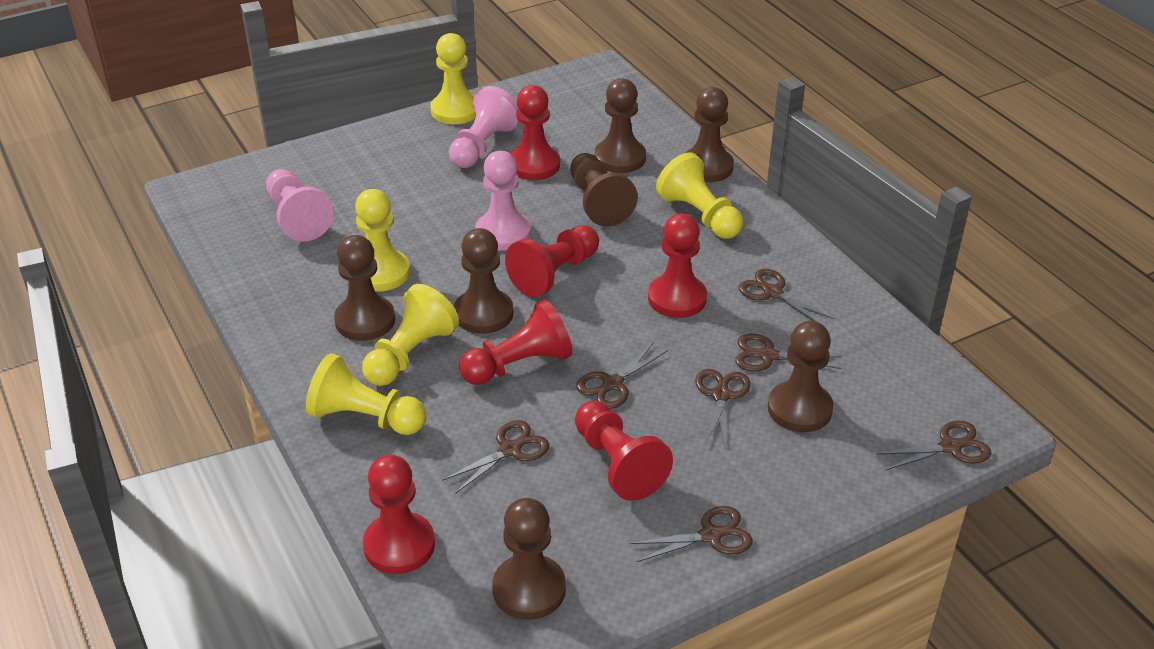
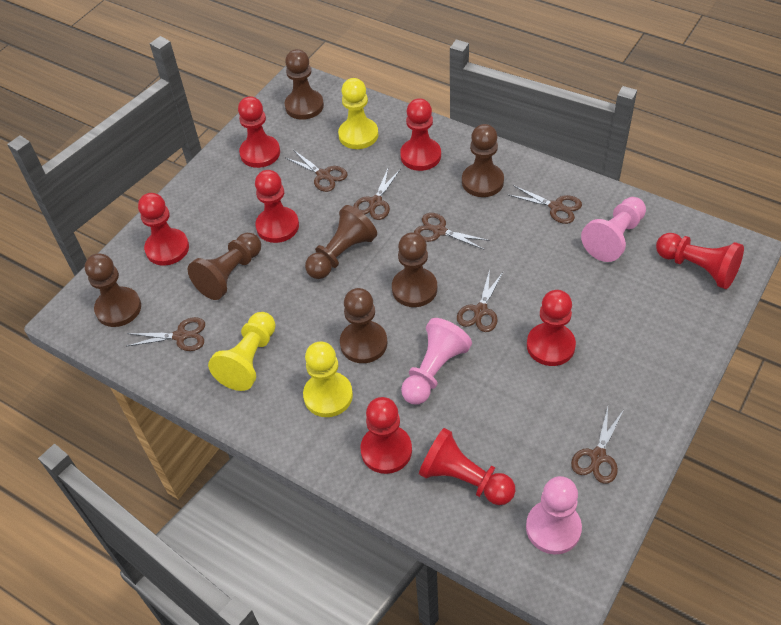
red pawn: [363,454,435,574] [459,300,573,385] [505,225,599,297] [510,85,560,180] [575,401,673,501] [648,214,707,318] = 6 -> [138,193,189,266] [238,96,280,168] [255,170,299,243] [360,397,412,474] [400,98,441,171] [419,428,515,505] [527,290,576,366] [656,233,744,289] = 8
yellow pawn: [306,353,426,435] [355,189,410,291] [362,284,459,386] [431,33,476,124] [656,152,743,239] = 5 -> [208,312,276,391] [303,341,353,417] [338,78,378,149] = 3

